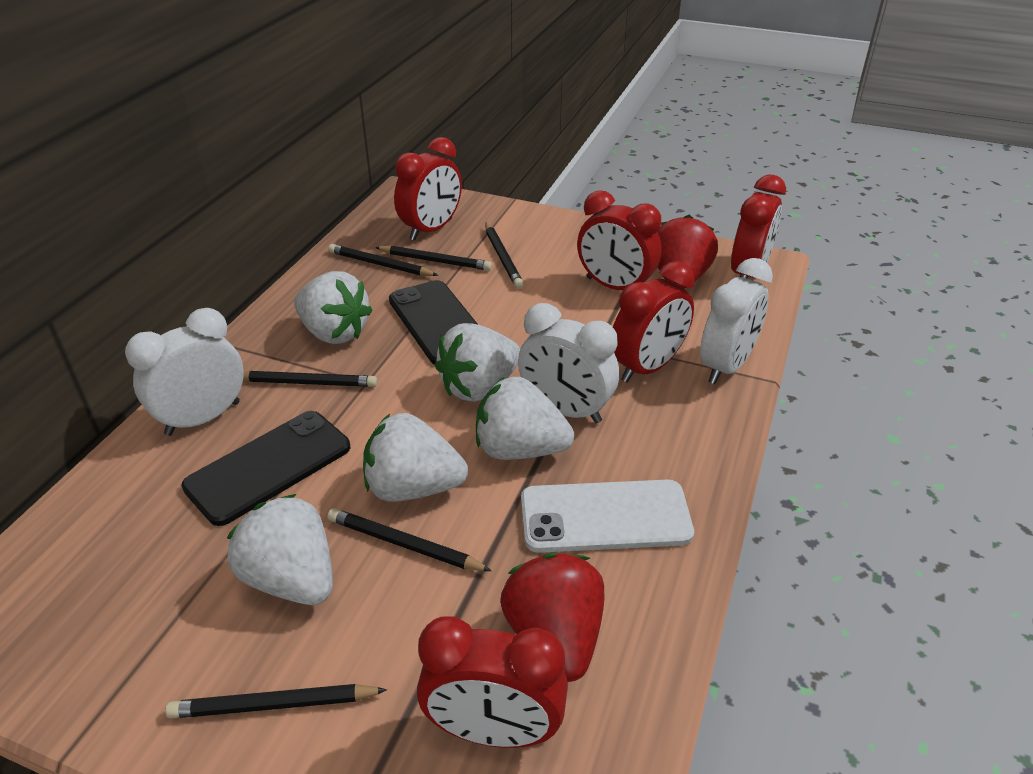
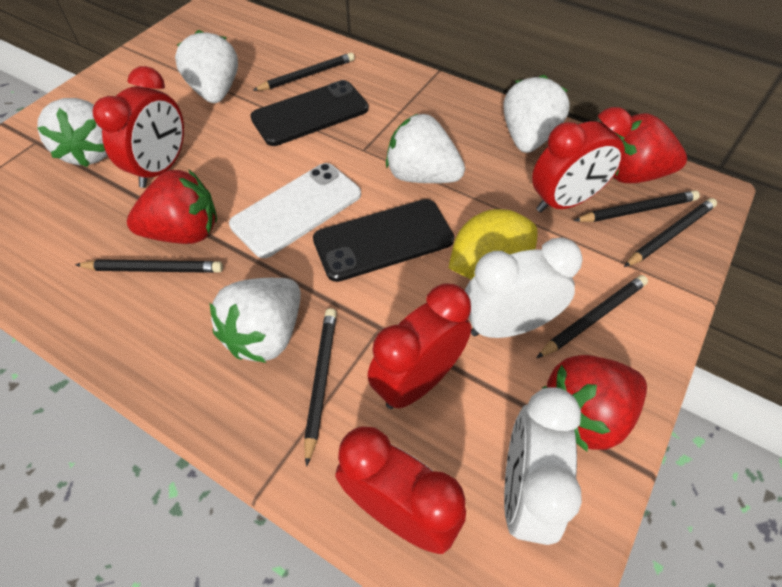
red clock: [394,137,462,241] [417,616,568,748] [577,190,662,290] [613,261,695,383] [731,175,786,279] = 5 -> [92,66,184,188] [335,426,466,554] [368,283,471,409] [532,107,633,212] = 4
red strawberry: [500,553,605,682] [657,215,718,289] = 2 -> [127,169,217,244] [542,355,647,452] [613,113,687,183] = 3
white clock: [125,308,244,436] [518,303,619,423] [700,258,773,384] = 3 -> [465,238,582,338] [504,387,582,545] = 2
yellow lemon: none = 0 -> [449,209,538,280] = 1

